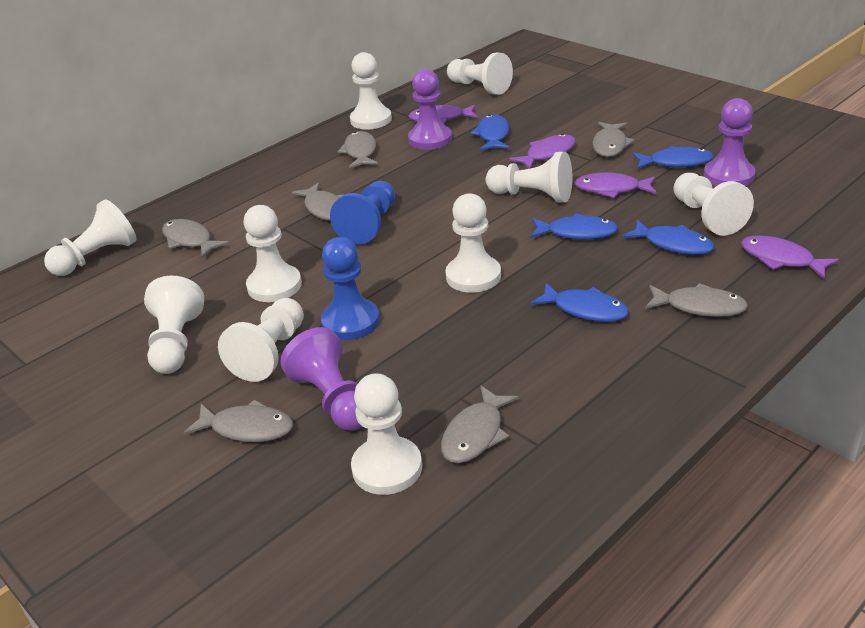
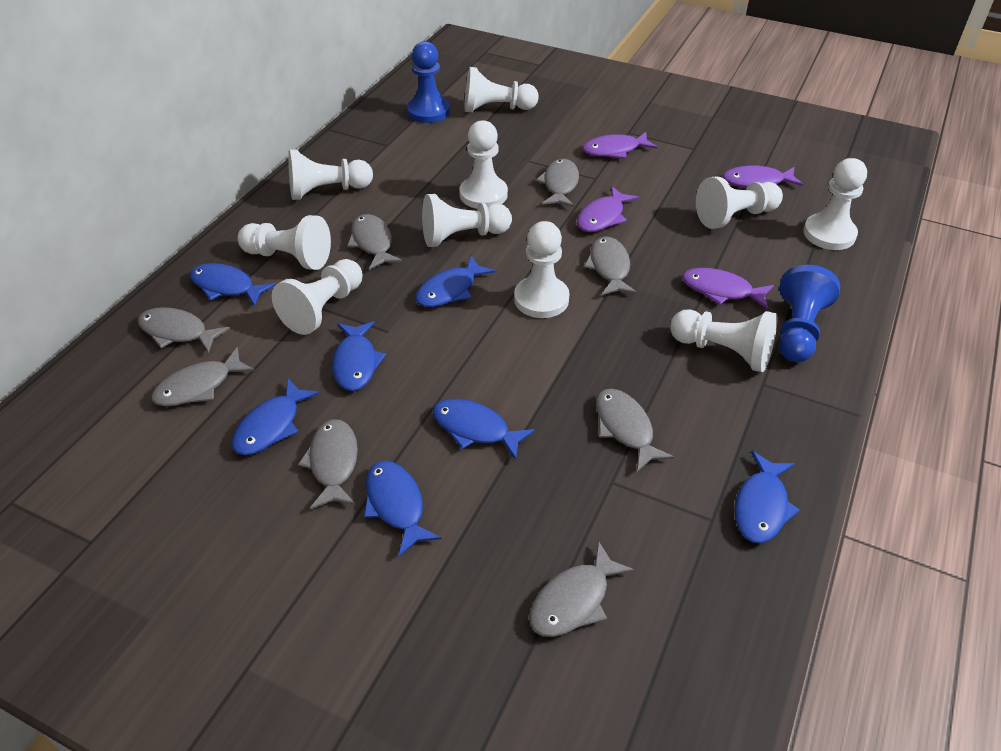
blue fish: [470,114,509,150] [530,213,618,240] [530,283,629,322] [622,220,715,255] [633,146,714,169] = 5 -> [190,263,276,307] [232,379,320,455] [332,321,386,391] [364,461,442,556] [416,256,495,307] [432,399,535,460] [734,451,800,543] = 7
grey fish: [162,219,229,258] [184,400,293,442] [292,182,344,221] [338,131,378,168] [441,385,519,463] [593,122,635,157] [645,283,748,317] = 7 -> [138,307,230,353] [151,347,255,407] [298,419,358,510] [347,214,402,270] [529,540,635,637] [536,159,579,207] [584,236,637,296] [596,389,674,472] = 8
purple pawn: [280,327,363,431] [408,69,452,150] [704,98,756,186] = 3 -> none = 0

